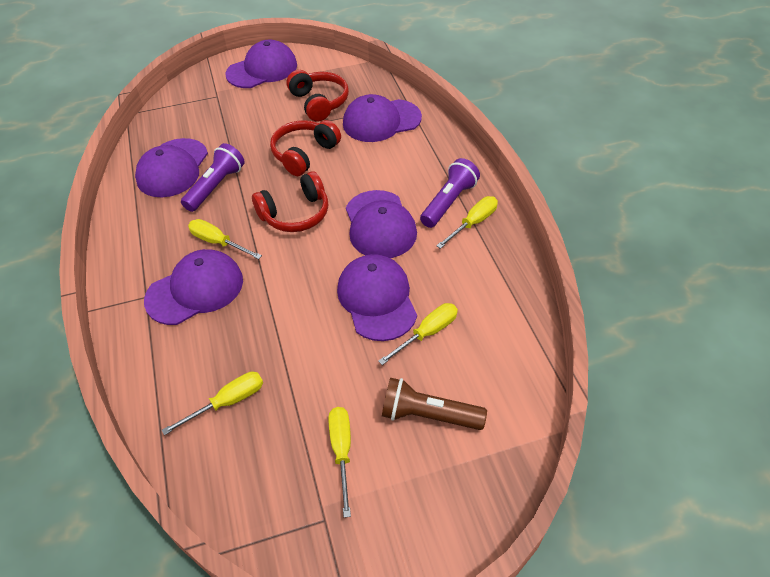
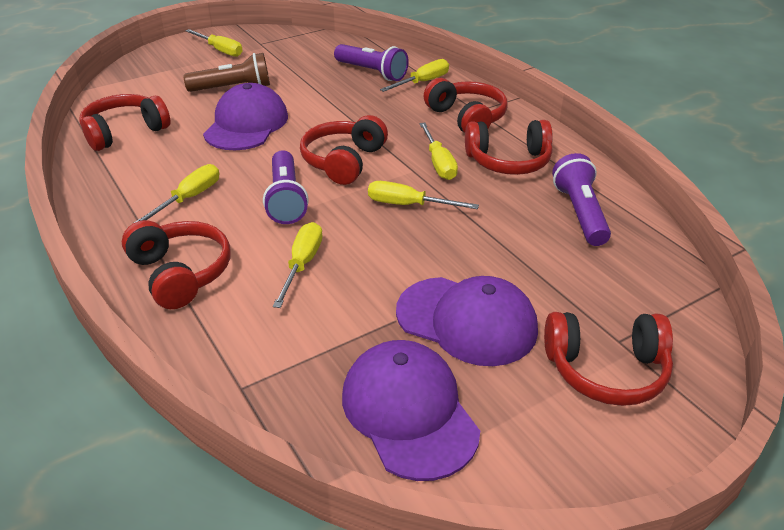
purple cap: [135,138,208,197] [144,249,243,325] [226,40,297,88] [337,254,417,341] [343,94,422,142] [346,190,417,258] = 6 -> [203,83,288,150] [342,340,480,481] [396,276,538,366] = 3
purple flashlight: [181,143,245,212] [420,158,480,228] = 2 -> [263,150,309,224] [334,44,409,81] [552,153,611,246] = 3
red headphones: [252,171,328,232] [270,120,341,176] [287,70,349,122] = 3 -> [79,94,170,151] [122,220,231,309] [300,115,388,185] [424,78,507,133] [465,120,553,175] [544,312,673,406] = 6
yellow screwdriver: [162,372,263,435] [188,219,262,259] [328,407,351,518] [378,303,458,365] [436,196,498,249] = 5 -> [134,164,219,223] [185,29,243,57] [273,222,323,308] [368,181,479,209] [380,59,449,92] [419,123,458,180] = 6

